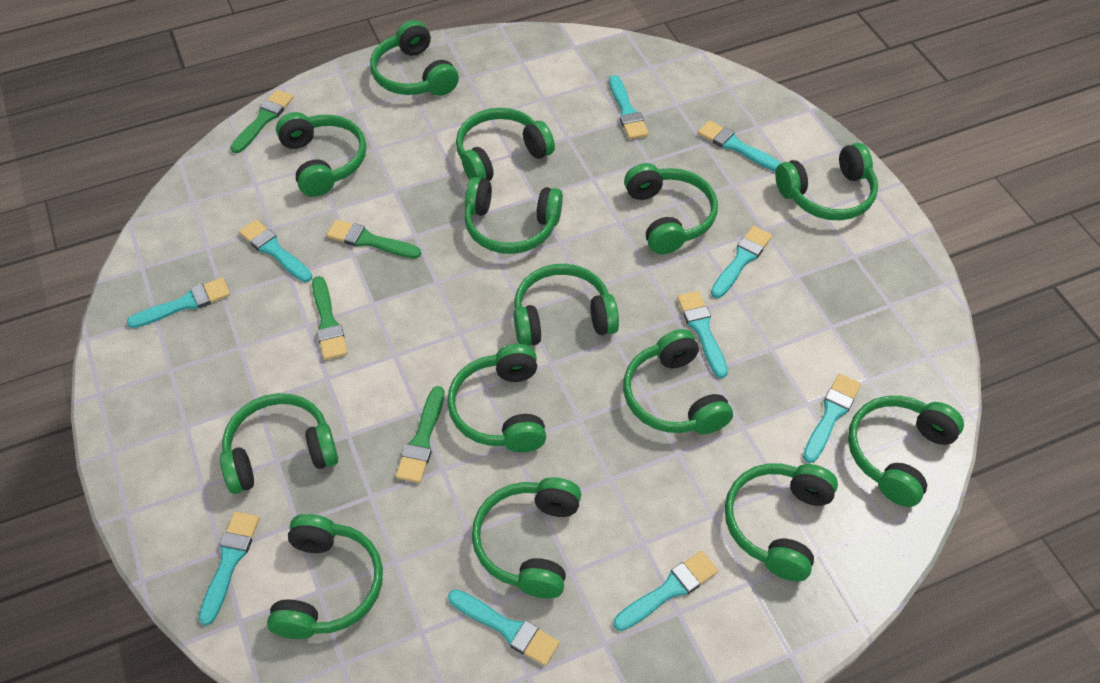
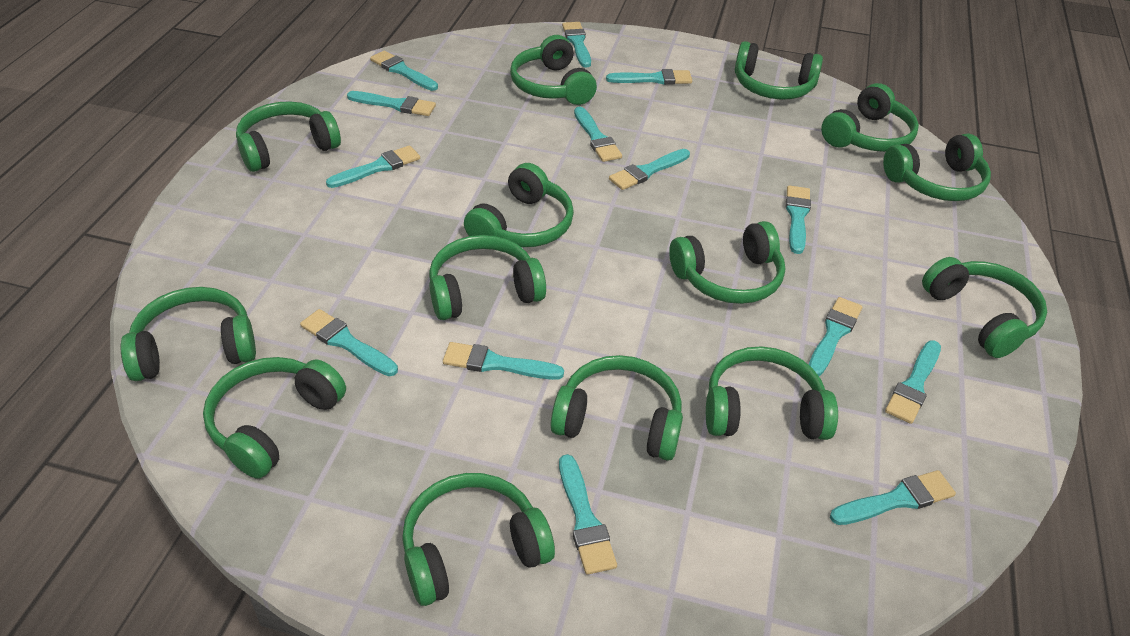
green brush: [231,90,294,154] [312,276,348,360] [326,220,421,258] [396,386,445,483] = 4 -> none = 0
turquoise brush: [127,278,230,328] [199,512,259,625] [239,219,312,282] [448,589,560,666] [609,75,649,139] [613,551,718,631] [677,291,728,378] [698,120,781,172] [711,226,772,298] [803,374,861,463] = 10 -> [300,309,398,376] [326,145,420,188] [347,91,436,116] [370,50,438,91] [443,342,564,380] [559,454,617,575] [562,22,591,67] [574,107,622,162] [606,69,692,85] [609,149,690,190] [786,185,811,254] [808,297,862,376] [830,470,956,525] [885,340,941,424] = 14

